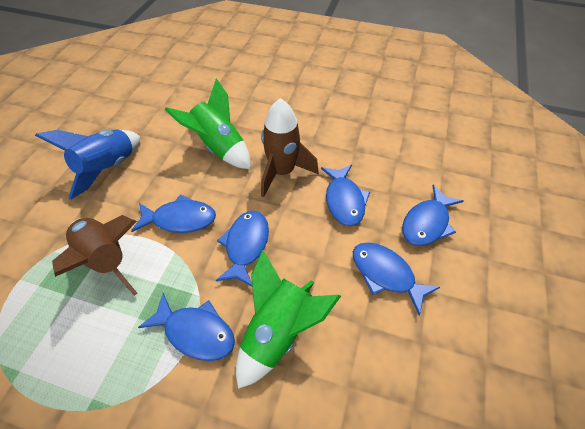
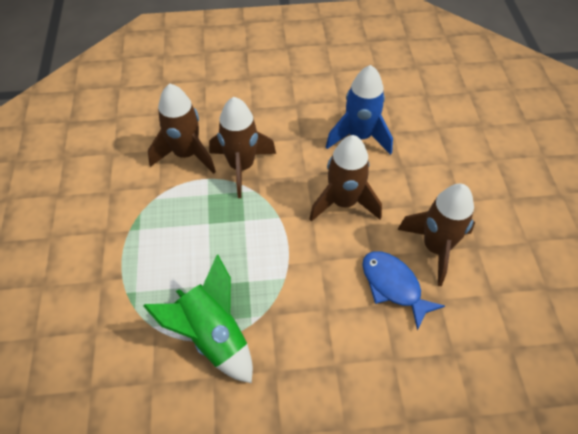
blue fish: [131,194,216,233] [138,293,235,361] [216,211,269,287] [321,165,370,226] [353,242,440,316] [402,185,463,246] = 6 -> [362,251,445,330] = 1
brown rocket: [52,215,137,296] [261,98,319,197] = 2 -> [148,84,216,174] [209,97,276,198] [309,135,382,222] [397,183,475,286] = 4
green rocket: [164,78,251,169] [236,249,341,389] = 2 -> [143,255,253,383] = 1

